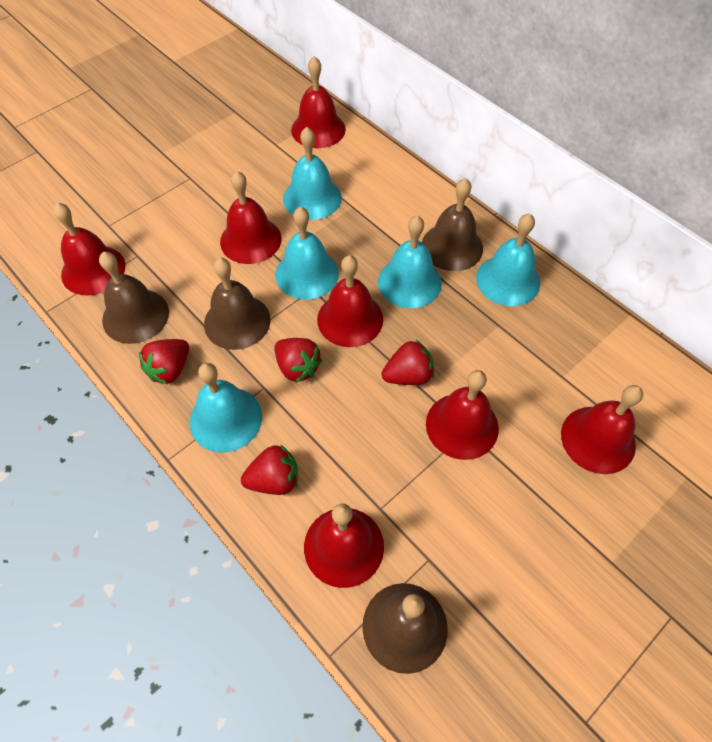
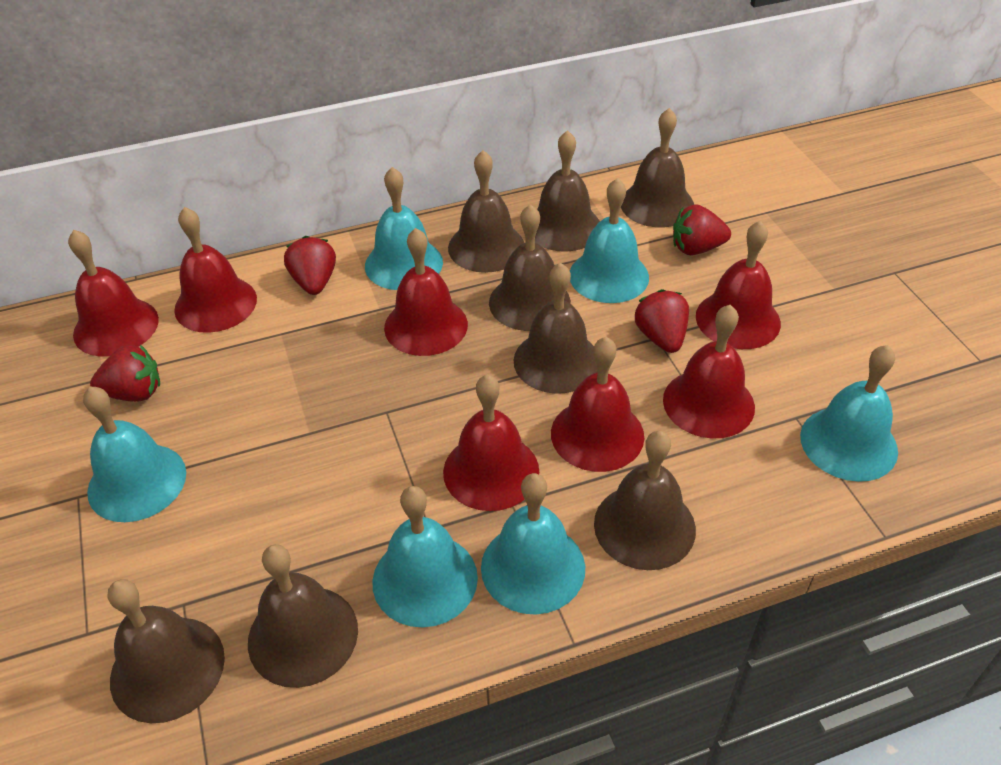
brown bell: [99,252,169,344] [204,258,270,350] [362,583,448,674] [422,178,483,271] = 4 -> [108,579,225,723] [248,544,358,688] [448,150,524,273] [489,204,571,331] [513,263,598,394] [535,130,600,252] [594,431,696,570] [621,108,694,228] = 8
turquoise bell: [190,363,262,453] [275,207,339,300] [283,127,342,220] [378,216,442,308] [476,213,540,306] = 5 -> [83,387,186,522] [365,167,443,290] [372,486,478,627] [481,473,585,615] [570,178,649,303] [800,345,898,482] = 6

